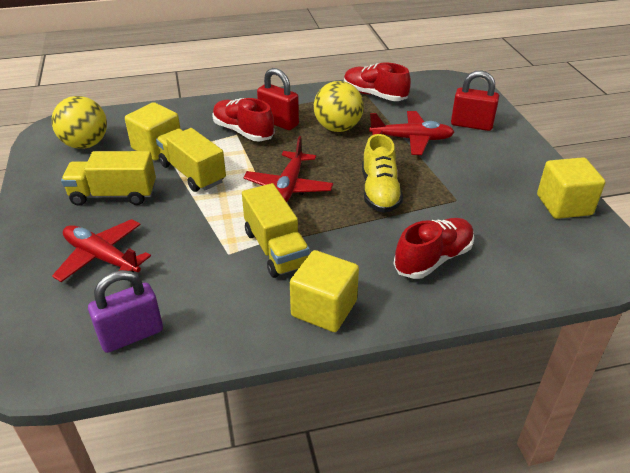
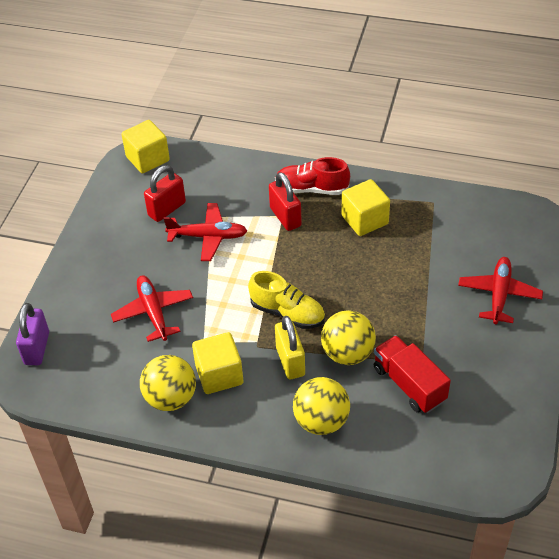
red shoe: [212,98,275,141] [344,63,411,101] [394,218,474,279] = 3 -> [275,157,350,195] = 1
red truck: none = 0 -> [374,335,451,413] = 1
yellow ball: [52,96,107,149] [314,81,364,132] = 2 -> [140,355,196,411] [293,377,350,435] [321,310,376,365] = 3
yellow padlock: none = 0 -> [275,316,305,379] = 1
yellow truck: [61,151,156,206] [156,128,226,192] [242,183,310,278] = 3 -> none = 0

